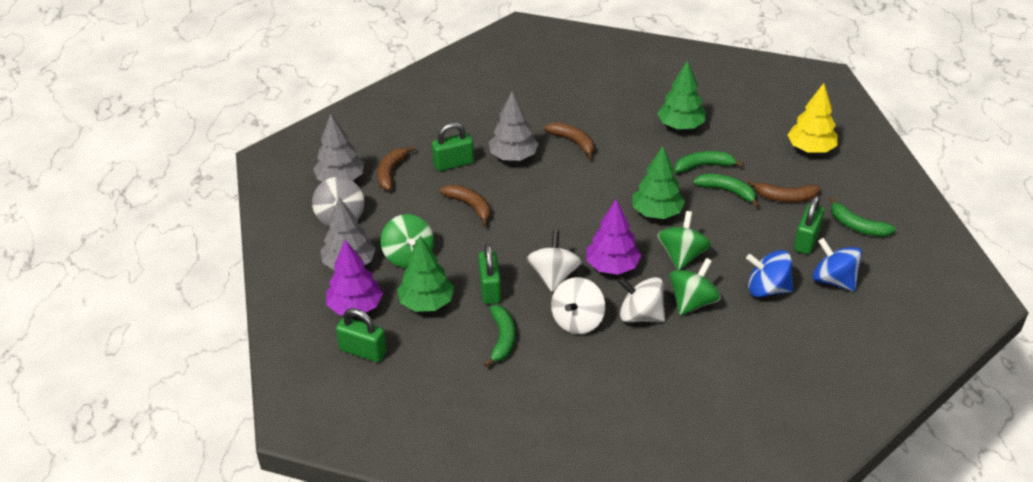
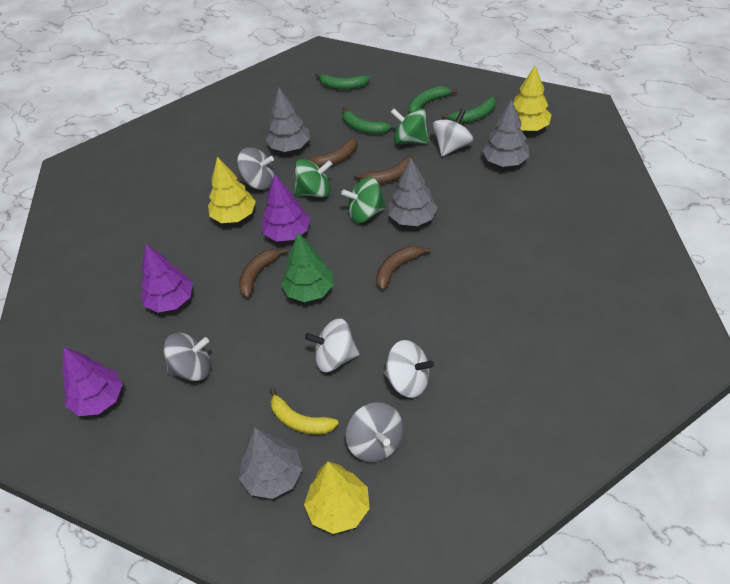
blue spinning top: [746,250,793,297] [813,238,862,291] = 2 -> none = 0
green padlock: [336,308,387,362] [432,122,474,171] [478,243,501,304] [794,196,824,254] = 4 -> none = 0
green tree: [397,236,454,312] [632,146,685,219] [657,61,706,130] = 3 -> [281,233,334,302] = 1
grey spinning top: [312,177,364,227] = 1 -> [163,333,211,381] [237,147,275,190] [346,402,403,462] = 3
grey tree: [313,114,364,182] [321,197,376,270] [489,91,539,161] = 3 -> [239,427,303,499] [266,88,310,152] [389,158,438,226] [482,99,529,167] = 4
purple tree: [326,240,383,316] [586,199,642,275] = 2 -> [63,347,123,416] [140,244,193,313] [261,175,310,242] = 3
yellow banana: none = 0 -> [270,388,339,434] = 1
yellow tree: [788,83,838,153] = 1 -> [208,157,256,223] [304,462,370,534] [513,66,551,131] = 3

